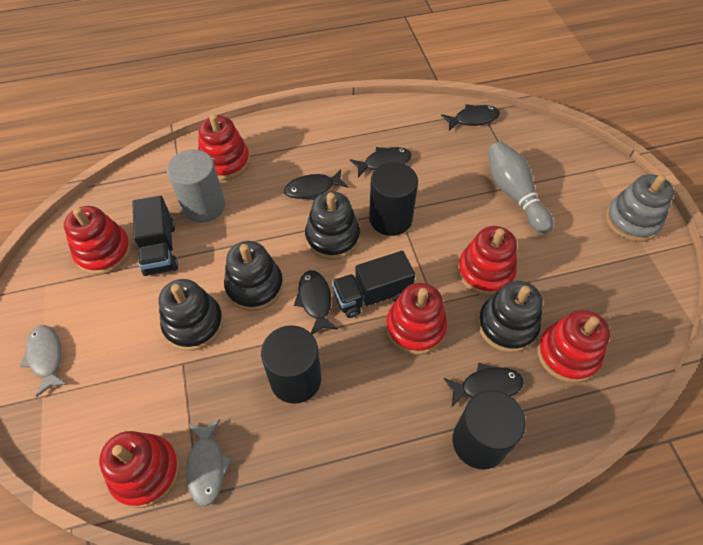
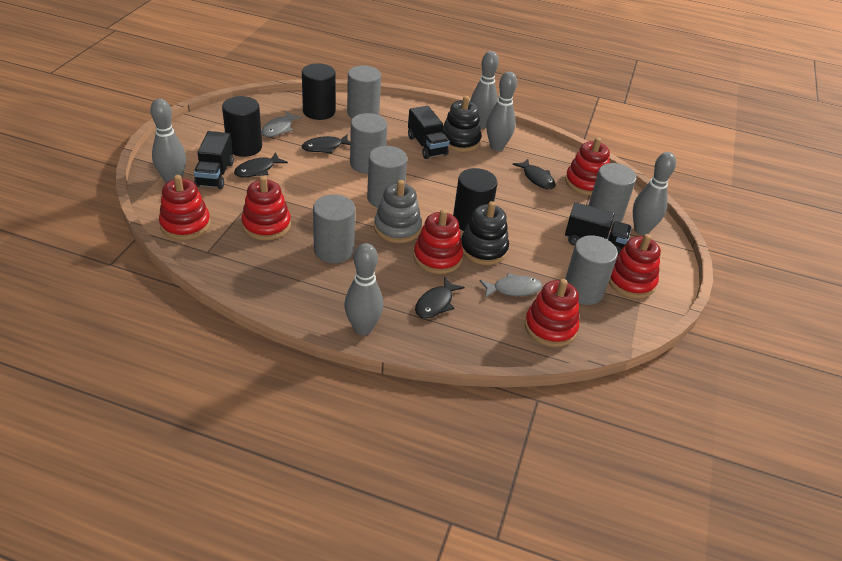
black fish: [284,169,348,200] [294,270,338,334] [350,147,412,177] [441,104,500,131] [444,363,524,407] = 5 -> [234,152,288,177] [302,134,350,153] [415,276,465,318] [512,159,556,189] = 4
black stacking toy: [159,279,224,351] [224,241,283,311] [305,191,360,260] [478,281,543,352] = 4 -> [442,96,482,152] [461,201,509,265] = 2
black truck: [132,196,178,276] [332,251,415,318] = 2 -> [194,131,234,189] [408,106,450,159] [565,202,632,254] = 3
grey bowling pin: [488,142,553,234] = 1 -> [150,99,186,183] [344,243,383,335] [470,51,499,129] [486,72,517,151] [633,152,676,235] = 5
grey cylinder: [167,149,225,223] = 1 -> [313,194,355,263] [347,65,381,119] [350,113,387,174] [367,146,407,208] [565,235,618,305] [588,163,637,226] = 6

